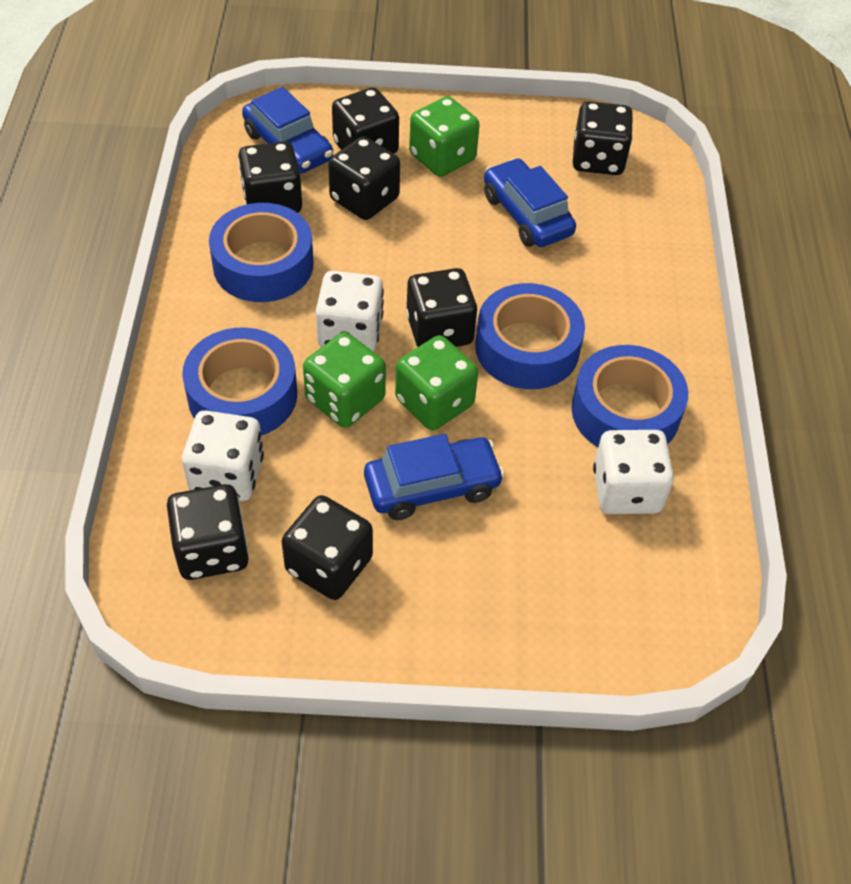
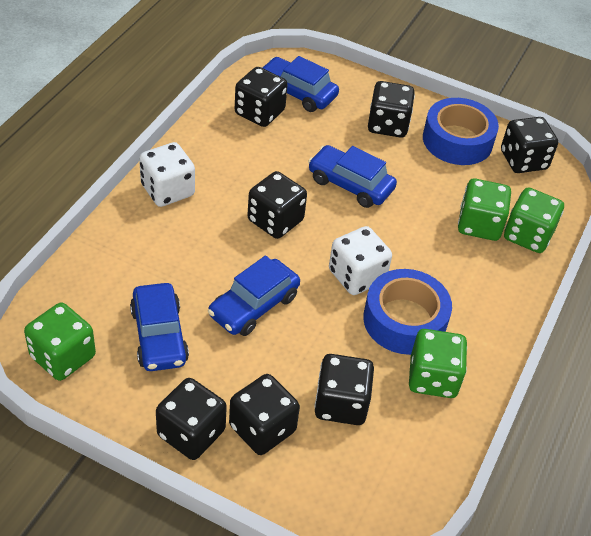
blue car: [242,87,333,173] [364,434,505,520] [484,158,576,247] = 3 -> [130,283,189,371] [208,256,300,336] [261,56,339,112] [308,145,397,208] = 4
blue tape: [182,327,297,436] [209,203,313,302] [475,283,585,389] [572,345,688,447] = 4 -> [363,269,452,355] [423,98,499,165] = 2
green dice: [303,332,386,428] [395,335,478,430] [409,96,479,177] = 3 -> [24,303,96,381] [409,329,467,398] [458,178,511,241] [504,188,564,253] = 4
white dice: [182,410,264,501] [316,271,384,352] [593,430,674,514] = 3 -> [139,142,195,207] [329,226,392,295] = 2

